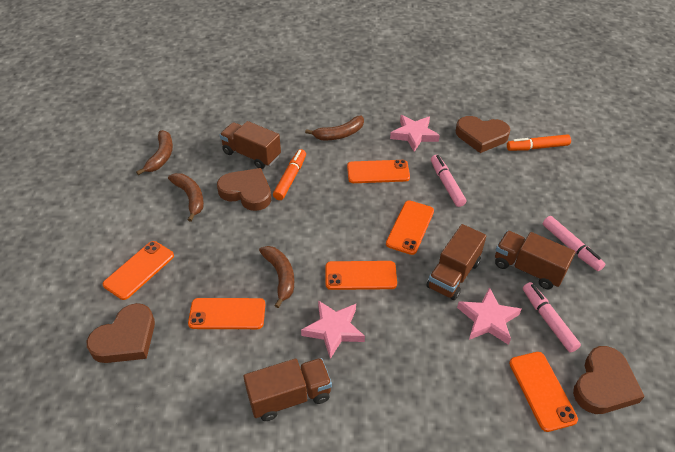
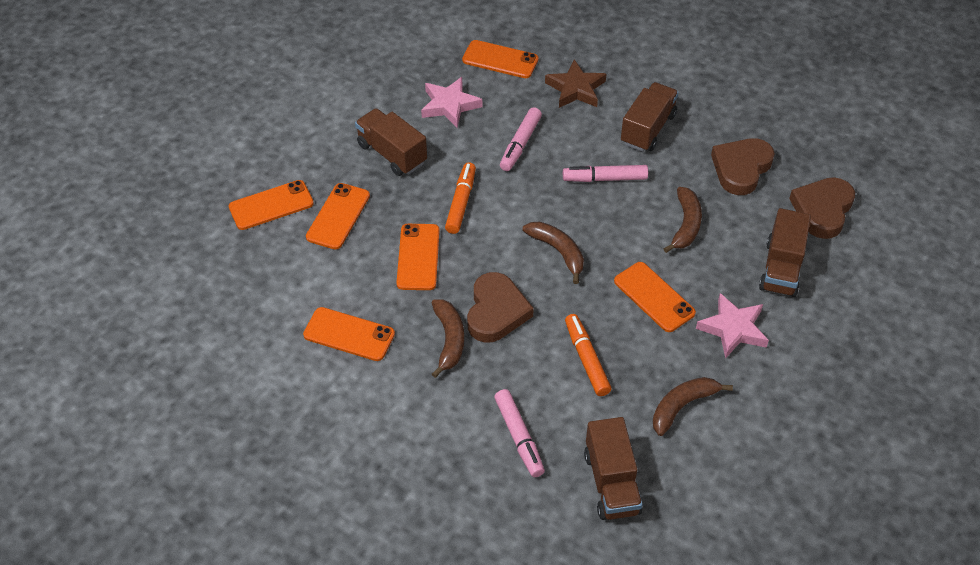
brown heart: [87,303,155,363] [217,168,271,211] [456,116,510,153] [573,346,645,414] = 4 -> [467,272,534,343] [711,138,775,195] [789,177,855,239] = 3
brown star: none = 0 -> [545,59,606,108] = 1
pink star: [301,300,365,359] [390,115,440,152] [457,287,521,345] = 3 -> [421,77,482,128] [696,293,769,359] = 2

